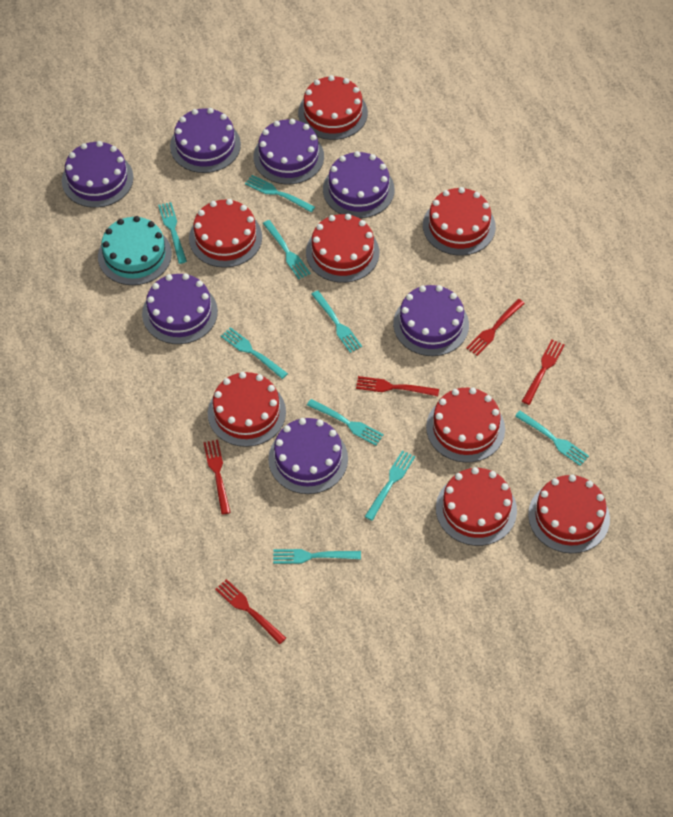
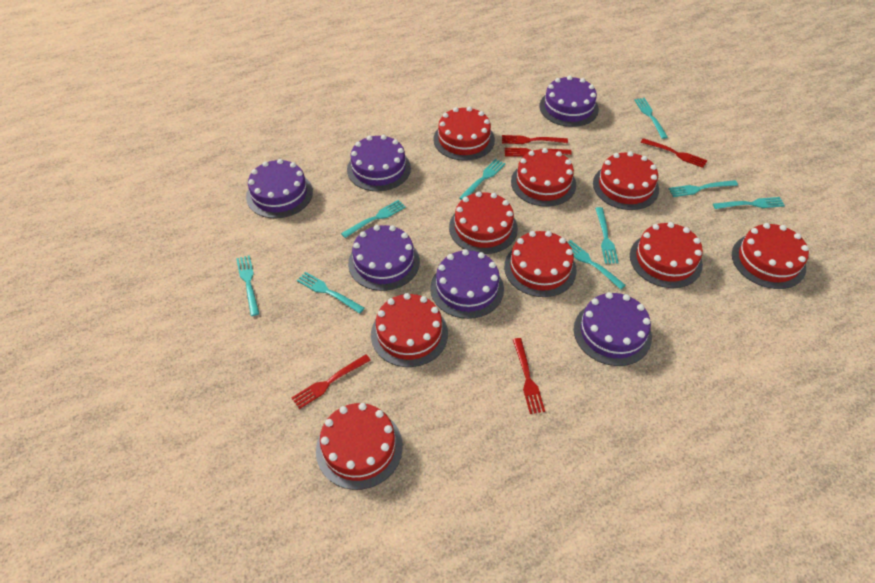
purple cake: [62,141,134,208] [142,273,218,344] [170,108,241,173] [253,119,324,185] [268,418,348,494] [323,151,395,218] [393,285,469,356] = 7 -> [246,159,313,218] [347,135,411,191] [348,225,420,291] [430,249,504,319] [539,76,599,127] [574,292,652,366] = 6
red cake: [189,199,262,268] [208,372,286,447] [298,75,368,140] [306,214,379,283] [423,187,496,255] [426,387,505,463] [436,467,517,546] [528,475,610,553] = 8 -> [316,403,403,490] [371,293,448,367] [433,107,495,161] [449,191,518,254] [504,231,577,297] [511,148,576,206] [593,151,659,210] [630,222,703,288] [732,223,809,289] = 9
turquoise cake: [98,216,172,285] = 1 -> none = 0

